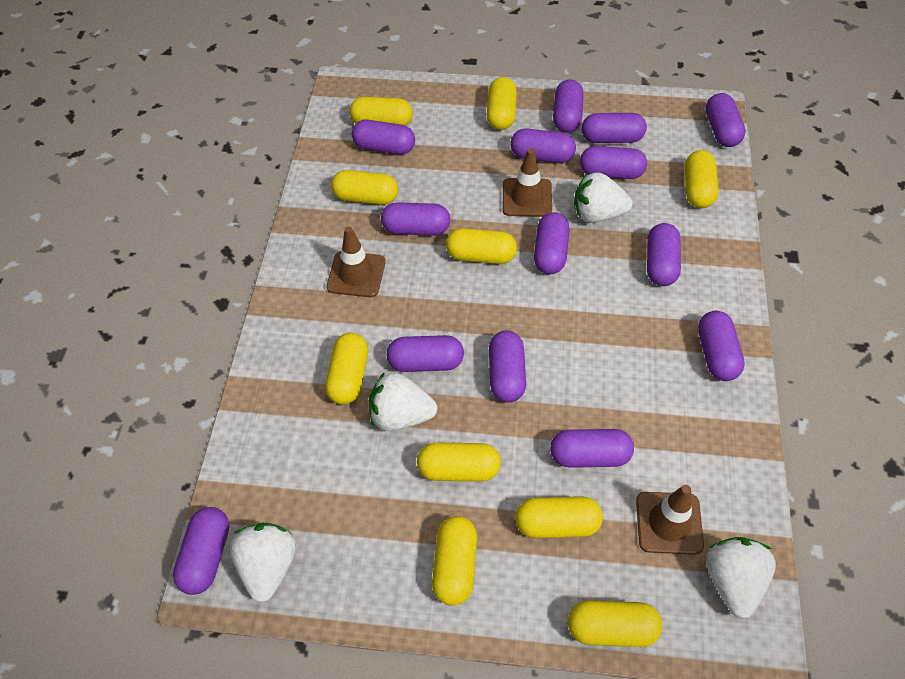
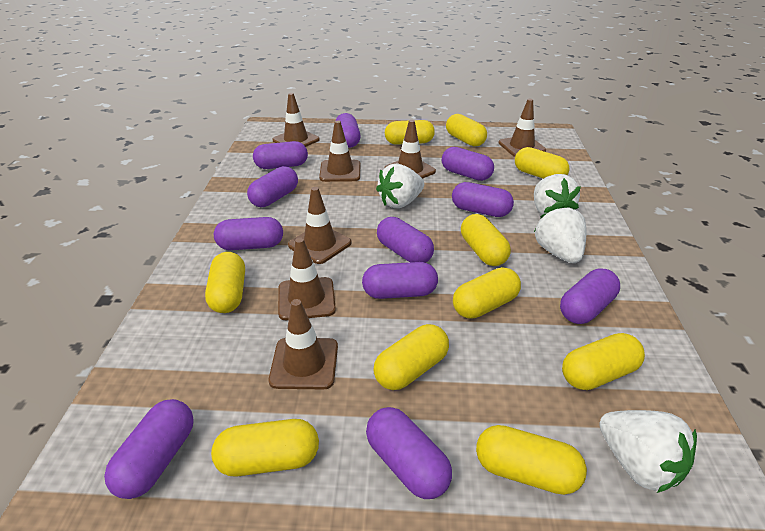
brown traffic cone: [326,227,385,298] [503,148,552,217] [636,485,704,555] = 3 -> [268,299,338,389] [273,93,320,147] [278,238,336,320] [288,187,352,264] [319,120,360,182] [384,120,436,179] [499,99,546,157] = 7
purple capsule: [173,507,229,595] [352,120,415,155] [381,202,450,236] [386,335,464,372] [489,330,526,402] [511,129,576,163] [534,212,569,274] [550,429,634,468] [553,79,584,133] [580,146,647,179] [582,113,647,143] [647,223,681,286] [698,311,745,381] [705,93,746,147] = 14 -> [104,399,194,499] [214,217,283,250] [247,166,298,207] [253,141,308,169] [335,113,361,148] [362,262,438,299] [366,407,452,499] [377,217,434,262] [442,147,494,181] [452,182,514,217] [560,268,620,324] = 11

